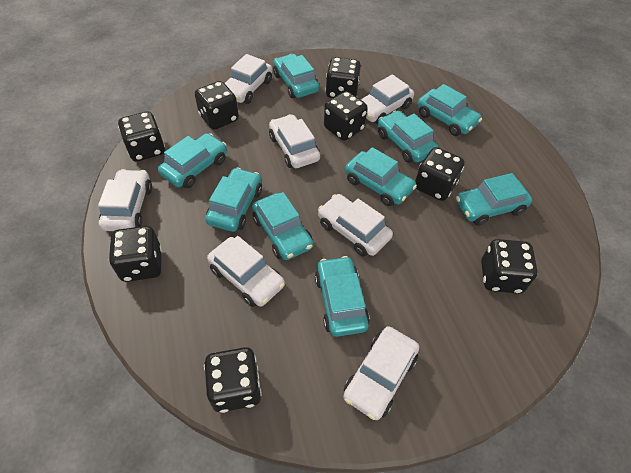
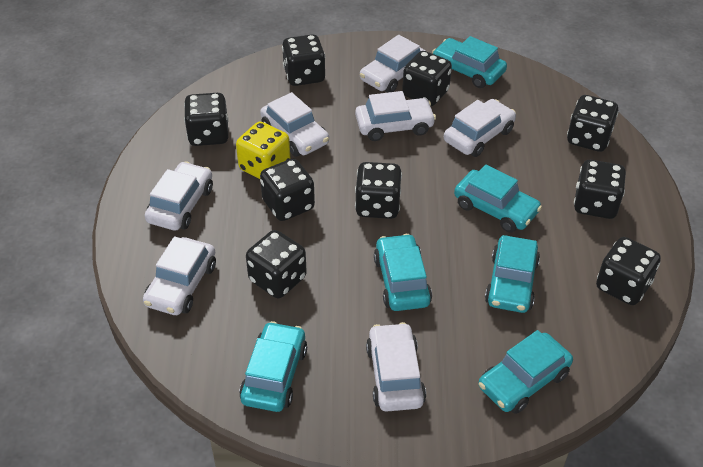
black dice: [109,226,162,282] [118,111,165,162] [195,81,239,130] [204,347,262,413] [324,91,368,141] [325,57,361,98] [415,147,465,201] [481,239,538,294] = 8 -> [184,93,229,146] [246,230,307,298] [260,159,315,221] [282,34,325,86] [355,162,402,219] [402,51,452,106] [567,95,619,152] [574,160,626,219] [596,237,661,305] = 9
turquoise car: [158,133,227,188] [205,167,262,232] [252,192,313,260] [273,54,319,98] [315,256,370,337] [345,147,417,206] [378,111,438,163] [417,84,482,136] [456,173,532,226] = 9 -> [239,321,307,412] [374,234,432,311] [432,36,507,88] [454,164,542,232] [478,330,573,414] [485,235,540,313] = 6
yellow dice: none = 0 -> [236,121,291,179] = 1

